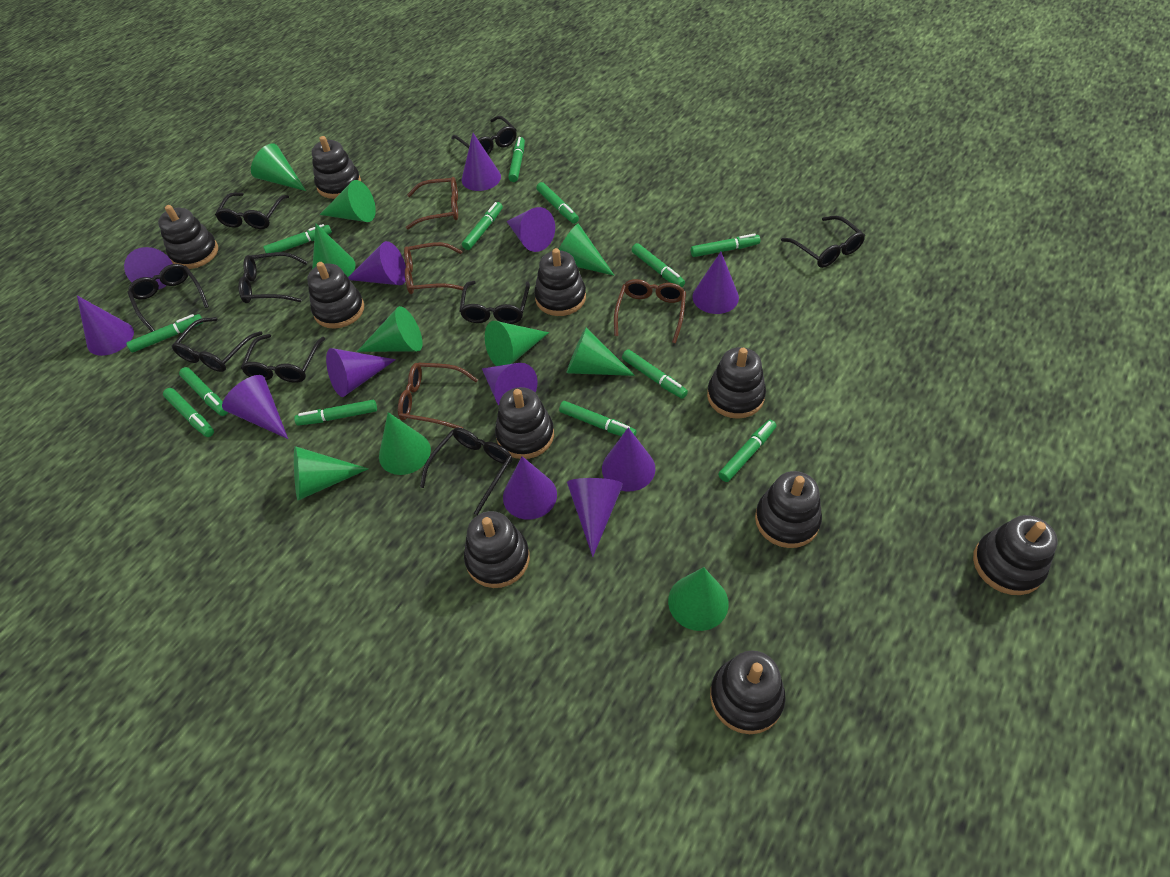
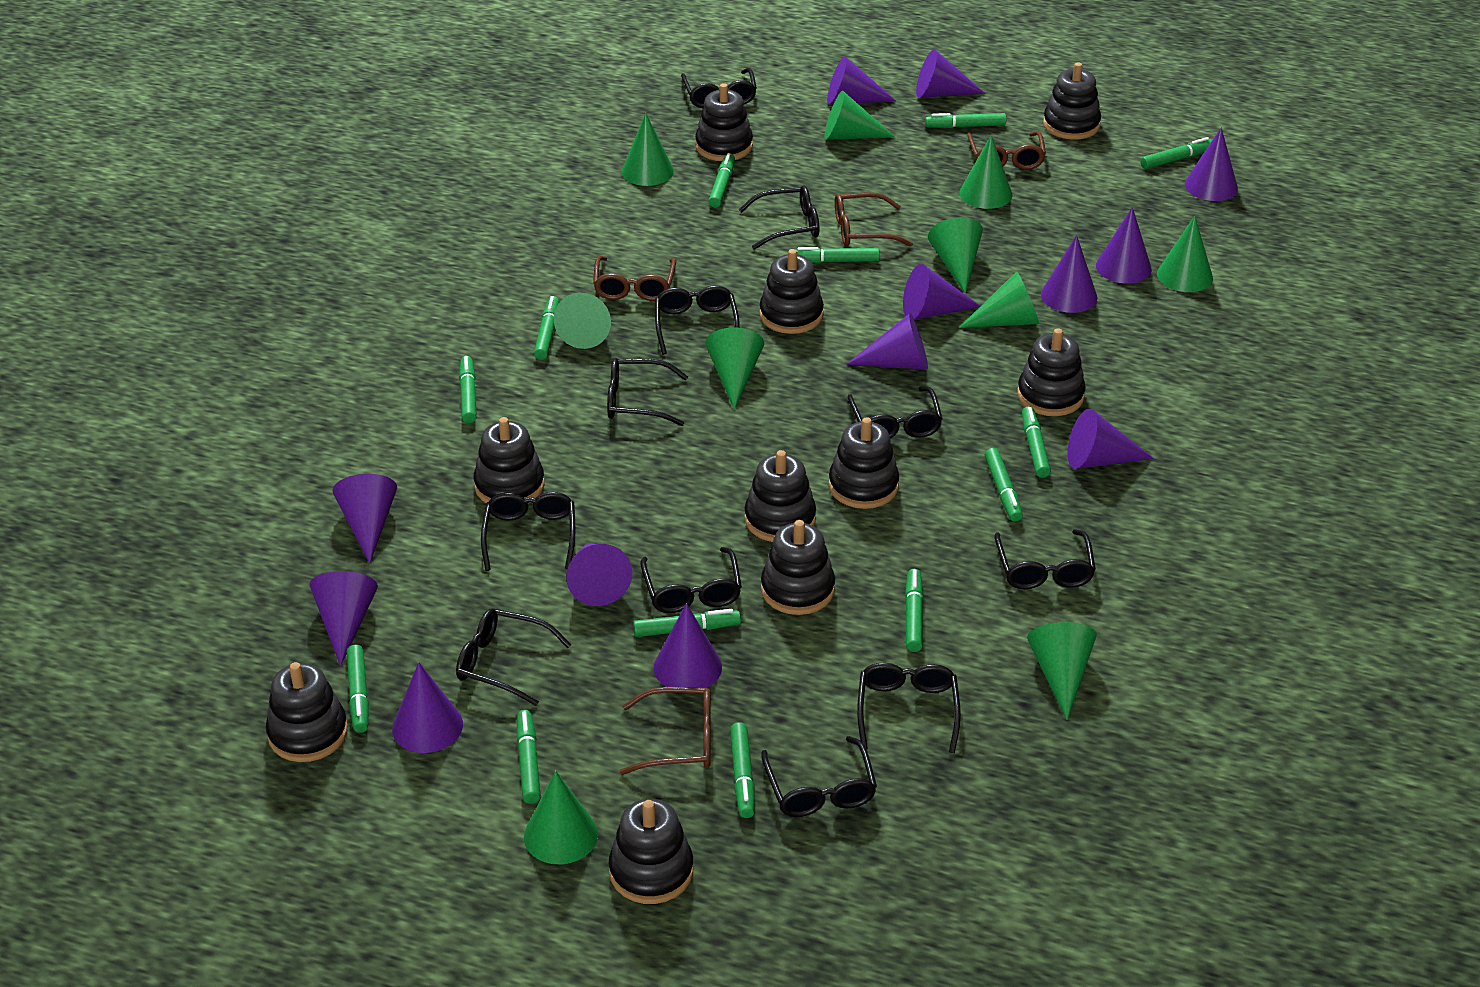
black glasses: [127,264,209,332] [172,317,263,372] [215,193,289,229] [238,252,308,303] [241,334,325,383] [420,428,513,515] [451,116,517,154] [459,281,530,324] [781,215,865,268] = 9 -> [456,609,571,706] [481,492,575,571] [607,358,688,426] [640,547,742,613] [655,285,740,355] [681,68,757,108] [739,185,819,250] [761,736,877,817] [847,387,943,439] [857,663,961,753] [994,529,1096,589] = 11
purple cone: [77,296,134,356] [124,247,173,290] [222,375,288,439] [326,348,396,397] [348,241,406,285] [461,133,501,191] [482,363,538,405] [503,456,557,520] [506,207,555,252] [567,478,623,557] [602,428,655,491] [692,252,739,314] = 12 -> [309,571,378,666] [332,474,397,563] [392,662,463,753] [566,544,632,606] [654,603,722,688] [827,56,896,105] [846,313,928,370] [903,264,980,320] [916,49,985,98] [1041,235,1097,313] [1068,409,1154,469] [1096,207,1152,284] [1185,127,1238,201] = 13

